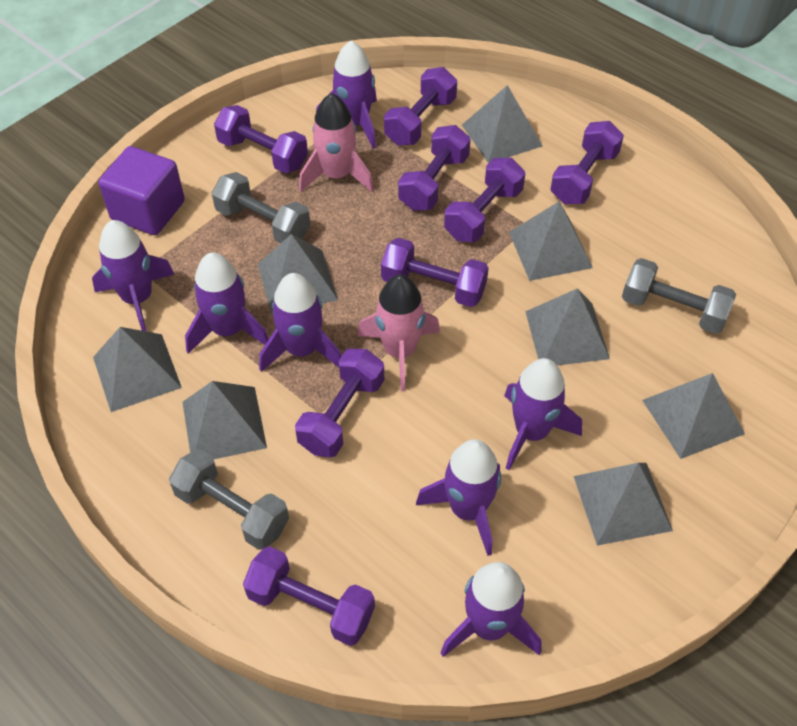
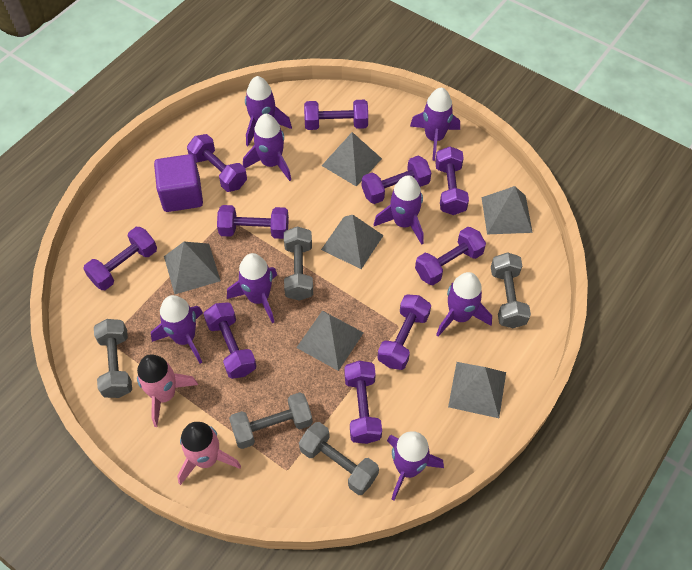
grey dumbbell: [169,449,289,550] [212,172,310,244] [622,258,736,334] = 3 -> [94,319,132,398] [229,392,313,449] [284,226,313,301] [299,422,379,495] [491,252,531,328] = 5
grey pyramid: [93,327,182,412] [182,381,267,459] [258,234,338,315] [462,85,542,163] [509,202,593,281] [525,288,610,365] [574,463,673,546] [642,373,745,459] = 8 -> [164,242,221,294] [296,311,364,371] [321,215,384,269] [322,132,382,187] [448,362,506,418] [481,186,533,234] = 6
purple dumbbell: [214,105,308,173] [243,546,375,646] [295,349,384,458] [381,238,489,307] [384,67,457,146] [398,125,471,211] [444,158,525,242] [550,121,624,204] = 8 -> [83,227,157,290] [187,134,247,192] [204,302,257,379] [217,205,289,239] [304,100,368,130] [344,361,382,444] [362,156,431,204] [377,294,431,370] [415,227,486,285] [435,147,469,215] = 10
purple rocket: [92,220,174,332] [185,253,269,354] [259,273,341,372] [316,40,377,149] [416,439,501,556] [441,562,542,657] [504,358,582,470] = 7 -> [151,295,203,364] [227,253,277,323] [243,114,291,181] [245,76,292,146] [374,175,424,245] [387,431,444,500] [410,87,460,161] [436,272,492,337] = 8

